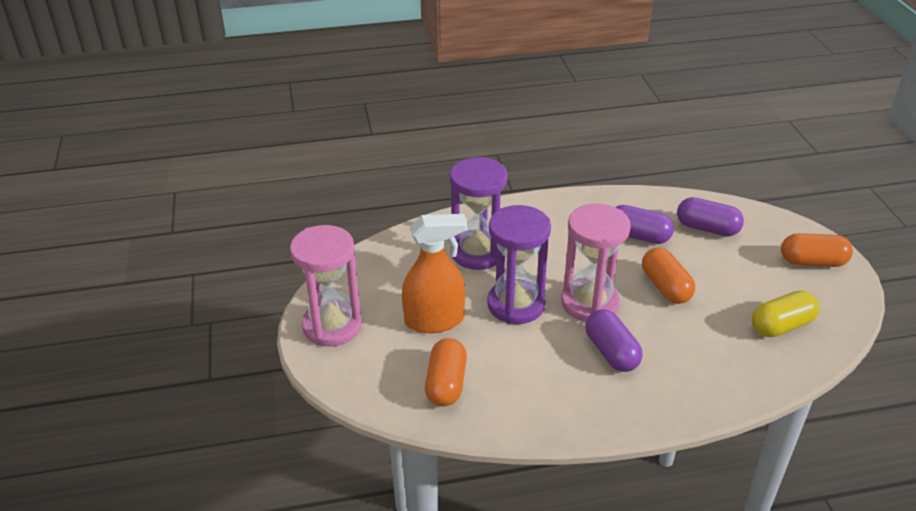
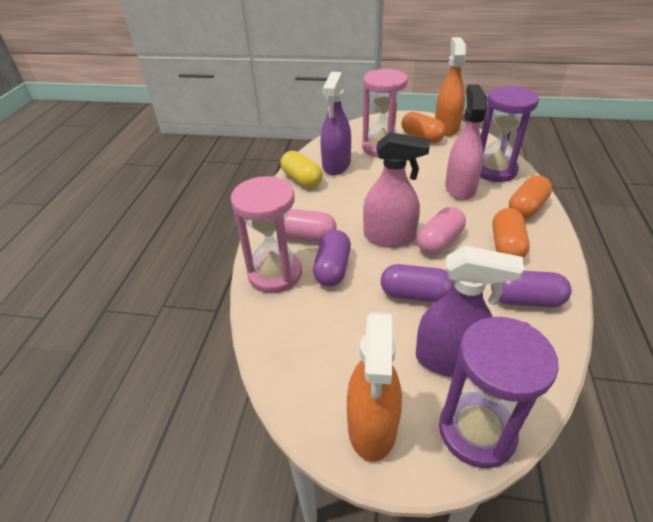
orange spray bottle: [402,214,467,333] = 1 -> [347,312,402,462] [435,37,466,136] = 2
pink capsule: none = 0 -> [284,209,337,242] [417,207,466,255] = 2
pink spray bottle: none = 0 -> [363,132,430,247] [445,85,487,200] = 2
purple spray bottle: none = 0 -> [321,72,351,175] [416,246,524,377] = 2

